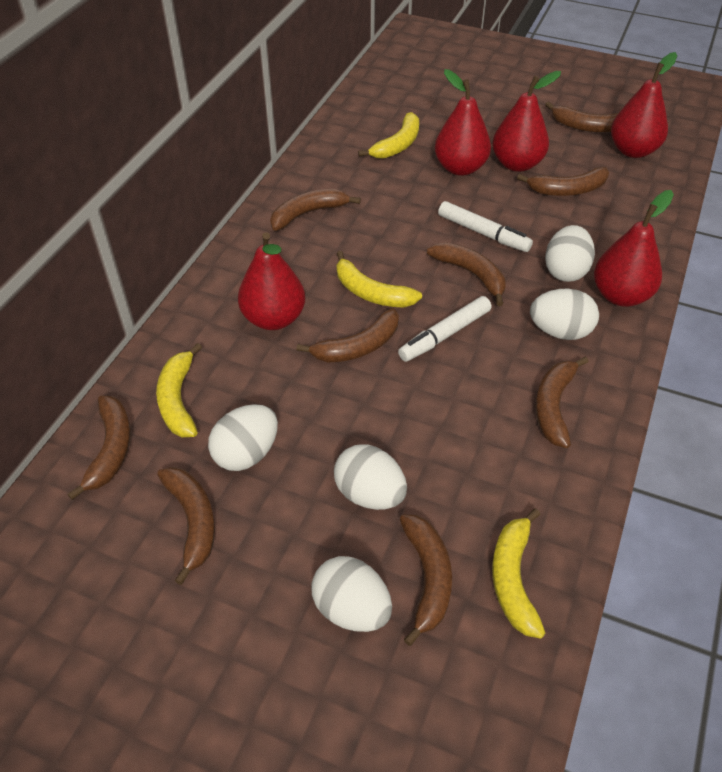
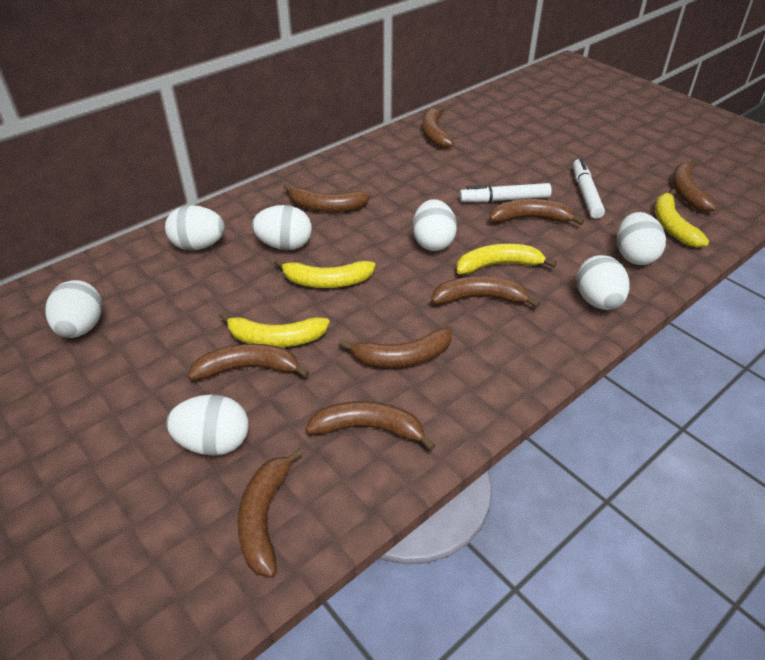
red pear: [238,232,305,330] [435,69,491,176] [492,71,561,172] [594,190,674,307] [611,52,677,158] = 5 -> none = 0
white egg: [208,404,278,471] [311,556,392,632] [334,444,407,510] [530,289,599,340] [545,225,595,282] = 5 -> [45,280,102,338] [165,205,225,250] [166,394,249,456] [252,205,312,250] [412,199,457,251] [576,255,630,310] [617,212,666,265] = 7

